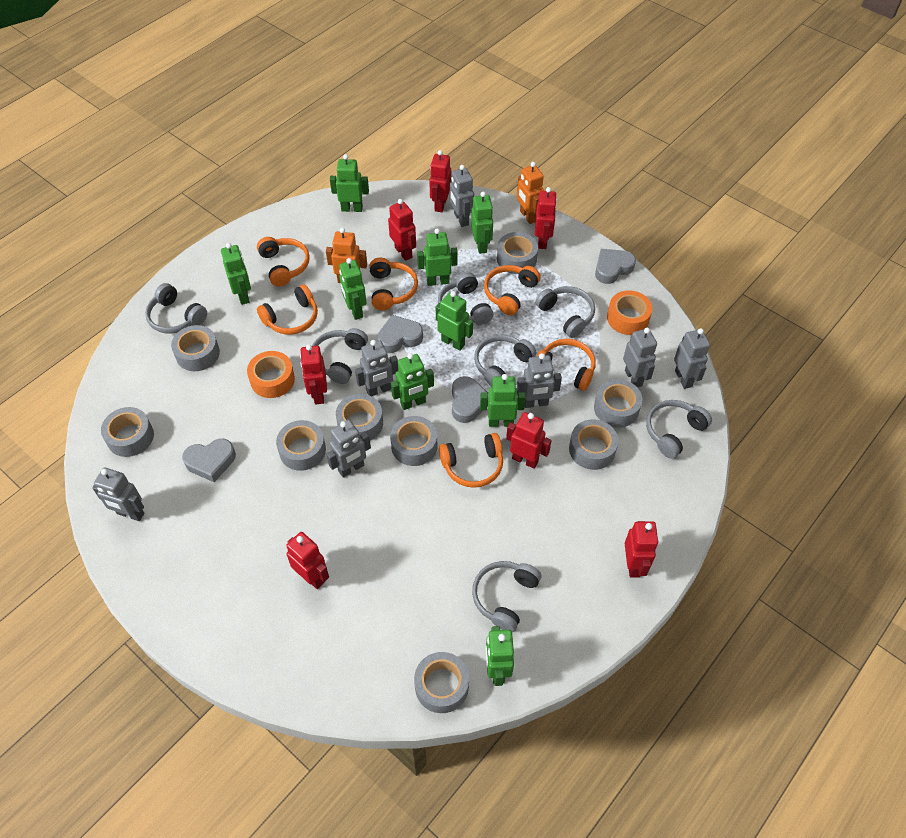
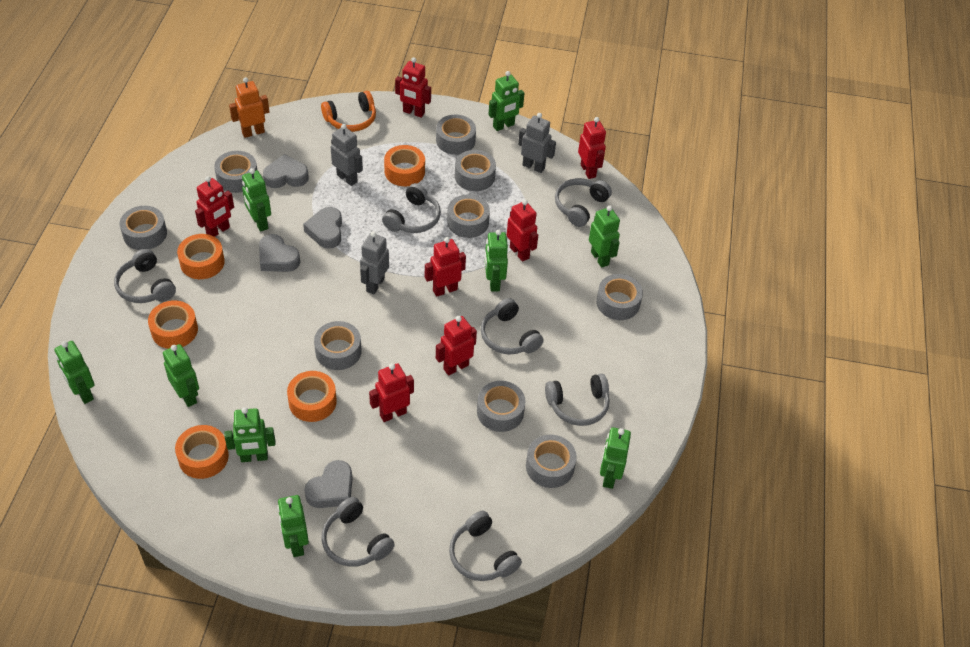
grey robot: [92,467,144,521] [327,420,371,478] [355,340,398,396] [450,165,474,227] [517,353,562,408] [623,328,657,387] [674,328,710,389] = 7 -> [331,124,363,186] [360,232,389,294] [518,113,556,173] = 3
orange headphones: [257,237,310,287] [257,284,318,335] [369,258,418,310] [439,433,503,488] [484,265,541,315] [536,339,596,391] = 6 -> [321,91,376,132] = 1
orange robot: [326,228,367,283] [517,162,544,224] = 2 -> [229,77,269,138] = 1
orange tape: [247,351,295,398] [607,290,652,335] = 2 -> [148,300,198,349] [175,425,229,479] [177,234,225,279] [287,371,337,422] [384,145,425,186] = 5

